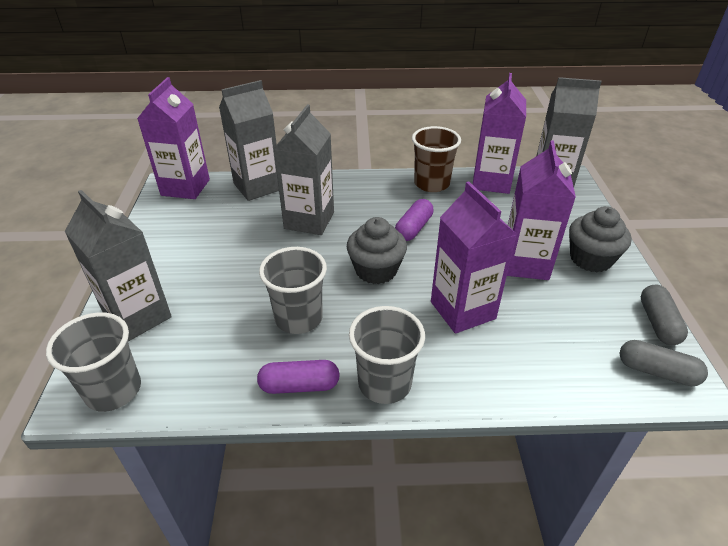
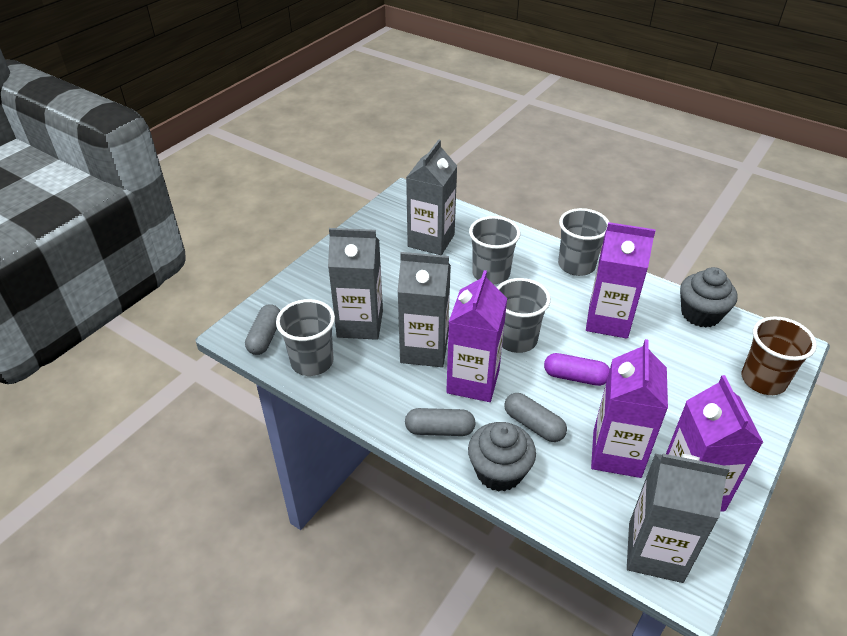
grey capsule: [620,340,708,386] [641,285,688,345] = 2 -> [245,304,280,355] [405,408,476,436] [504,393,567,442] = 3
grey cup: [46,312,141,412] [259,247,327,334] [349,306,425,404] = 3 -> [276,299,335,376] [469,216,520,284] [497,278,551,353] [558,208,609,276] = 4
purple capsule: [257,360,340,394] [395,199,434,241] = 2 -> [544,353,610,386] = 1

